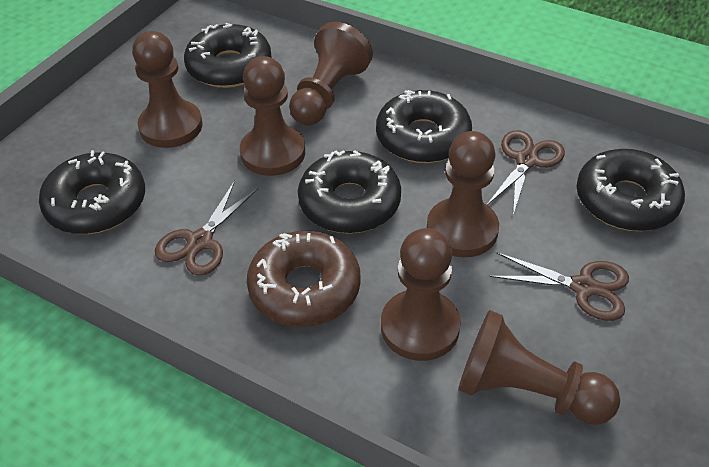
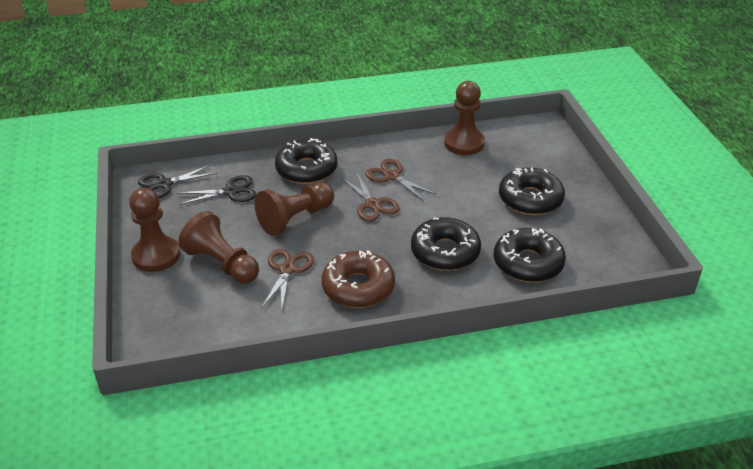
black donut: [39,150,145,234] [184,23,272,88] [298,150,401,234] [376,90,472,163] [577,149,685,231] = 5 -> [275,138,337,184] [411,217,481,271] [494,228,566,282] [499,167,565,215] = 4
black scissors: none = 0 -> [138,164,217,198] [178,175,256,205] = 2
brown pawn: [132,31,203,148] [240,56,305,176] [289,22,373,126] [381,228,461,361] [427,131,499,257] [458,310,620,425] = 6 -> [129,188,180,272] [179,211,259,284] [255,183,334,236] [444,81,485,155] = 4

